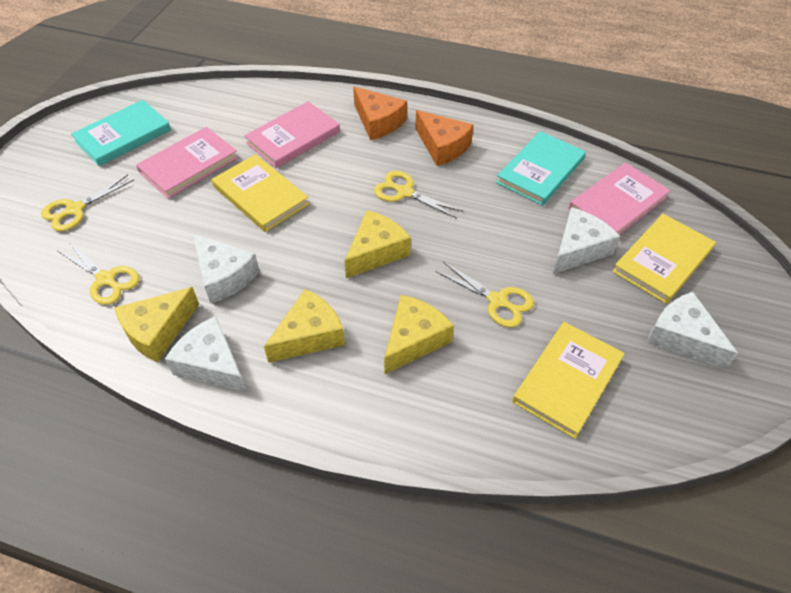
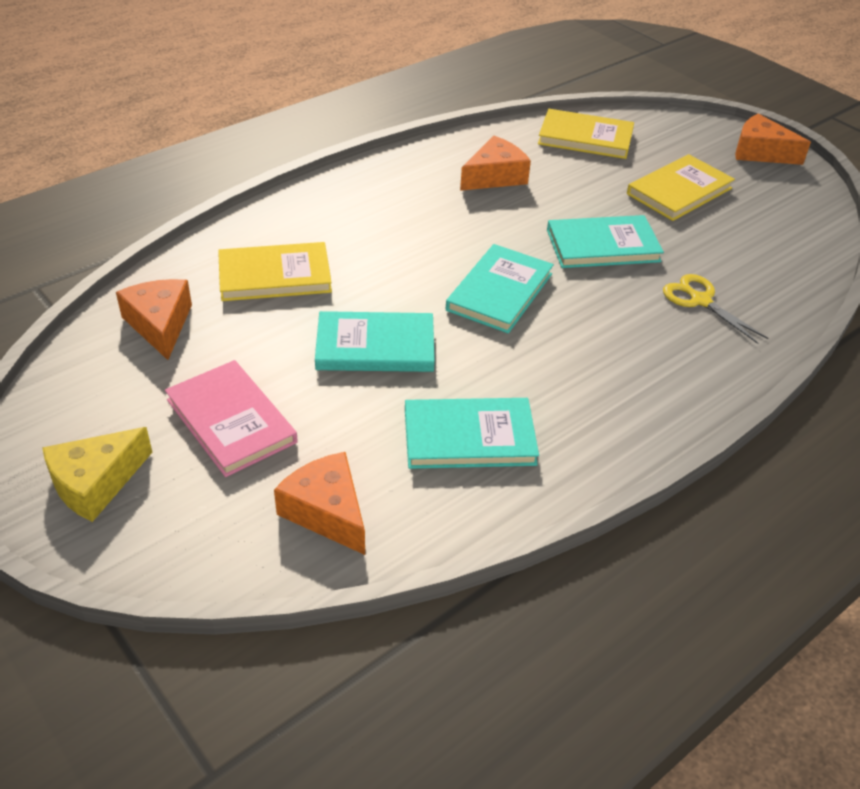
orange cheese: [353,86,407,140] [415,110,474,166] = 2 -> [116,279,192,360] [274,452,365,555] [460,136,531,191] [735,114,811,165] = 4
pink book: [136,127,238,199] [244,101,340,168] [569,163,670,235] = 3 -> [165,360,298,477] = 1
turquoise book: [71,100,171,166] [496,131,586,206] = 2 -> [315,311,435,372] [405,398,539,469] [446,244,554,334] [547,215,664,268] = 4
white cheese: [165,316,247,392] [192,233,259,304] [553,207,620,274] [647,292,738,369] = 4 -> none = 0
yellow cheese: [115,287,199,363] [264,289,345,363] [344,210,411,278] [384,295,454,374] = 4 -> [42,427,152,522] = 1
yellow scissors: [41,175,134,231] [58,242,139,305] [374,171,463,218] [435,262,534,328] = 4 -> [663,274,768,344] = 1

